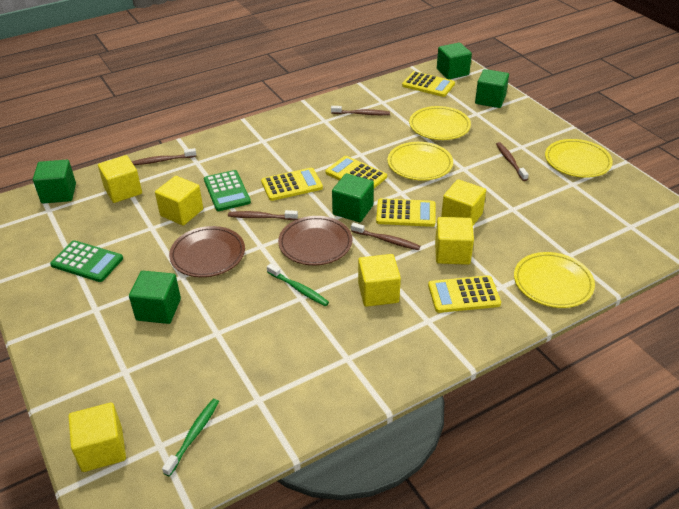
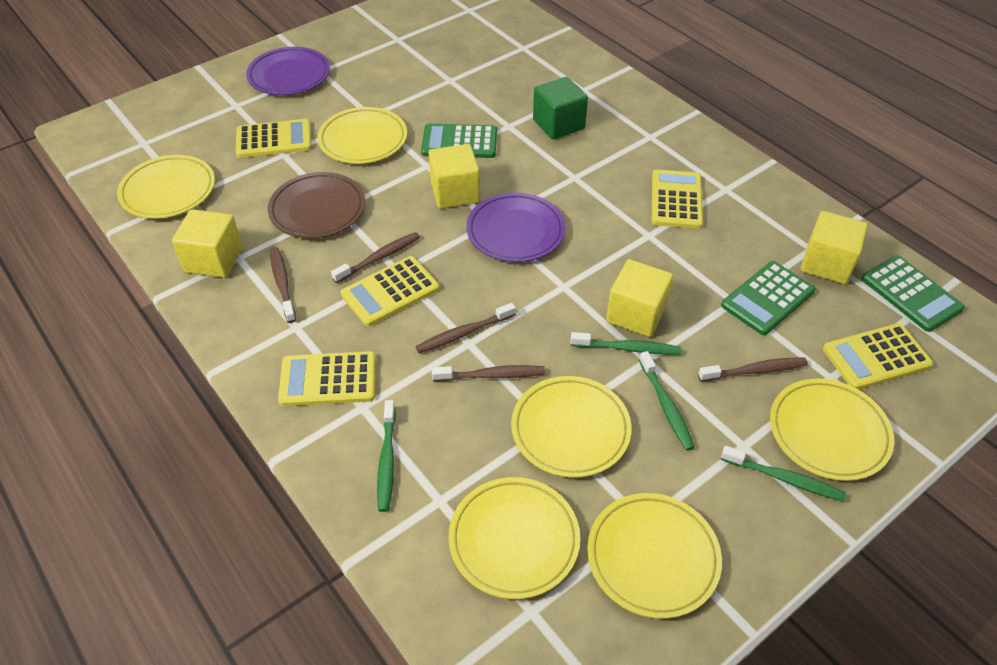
brown plate: [169,226,245,277] [278,216,352,265] = 2 -> [268,172,365,238] = 1
green calculator: [50,240,123,282] [204,170,251,211] = 2 -> [421,124,497,158] [721,261,816,335] [861,255,965,332] = 3
green cube: [33,160,76,204] [129,271,181,324] [332,173,374,222] [437,42,472,79] [475,69,509,108] = 5 -> [533,77,588,140] = 1
green toothbrush: [162,399,219,476] [267,264,329,306] = 2 -> [377,400,396,512] [571,332,681,355] [639,351,695,451] [721,446,846,502] = 4
purple plate: none = 0 -> [246,47,330,95] [467,193,566,262] = 2
yellow cube: [68,402,126,472] [98,155,142,203] [155,176,203,226] [358,254,401,307] [435,217,474,265] [441,179,486,225] = 6 -> [172,209,243,278] [429,144,480,208] [606,259,673,337] [801,211,868,284] = 4
yellow plate: [388,142,453,180] [409,106,471,140] [514,252,595,308] [545,139,613,178] = 4 -> [117,155,215,219] [317,107,407,164] [449,477,580,599] [511,376,632,478] [587,493,722,619] [770,378,894,481] = 6

